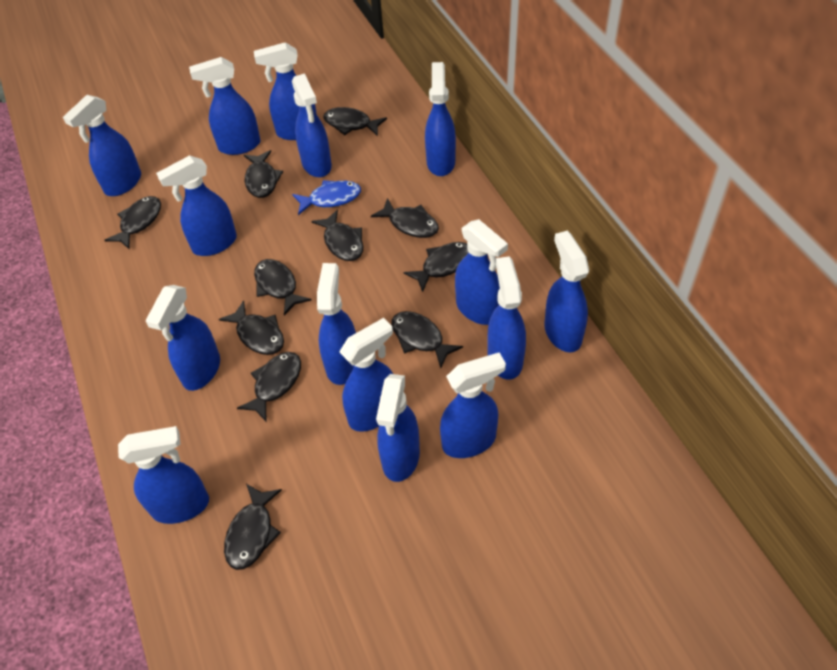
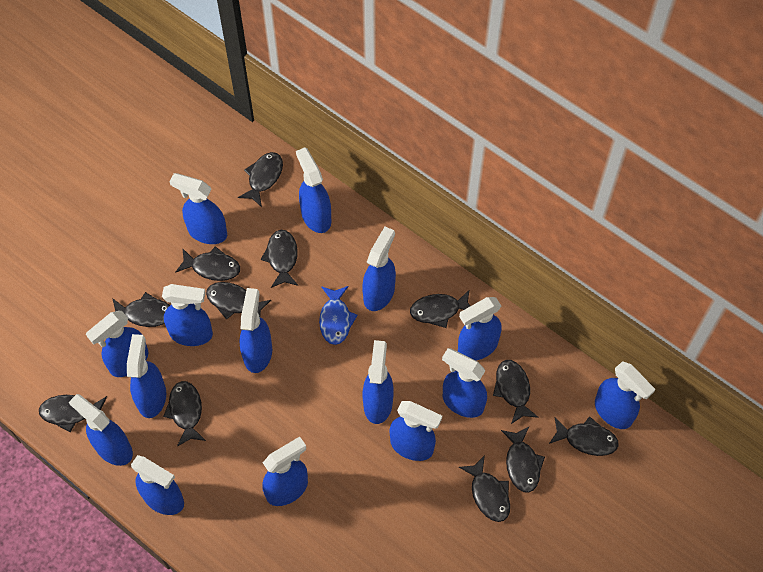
black fish: [104,196,161,249] [219,301,284,355] [224,484,282,570] [237,352,301,421] [244,150,283,198] [254,259,311,316] [311,210,364,261] [323,107,387,136] [371,198,439,238] [391,311,463,368] [403,242,469,292] = 11 -> [39,395,107,432] [112,292,170,327] [163,381,206,447] [175,246,240,281] [206,282,271,320] [238,152,283,207] [261,230,298,288] [410,289,470,328] [459,455,510,522] [493,360,539,424] [501,427,545,493] [549,416,619,456] = 12

